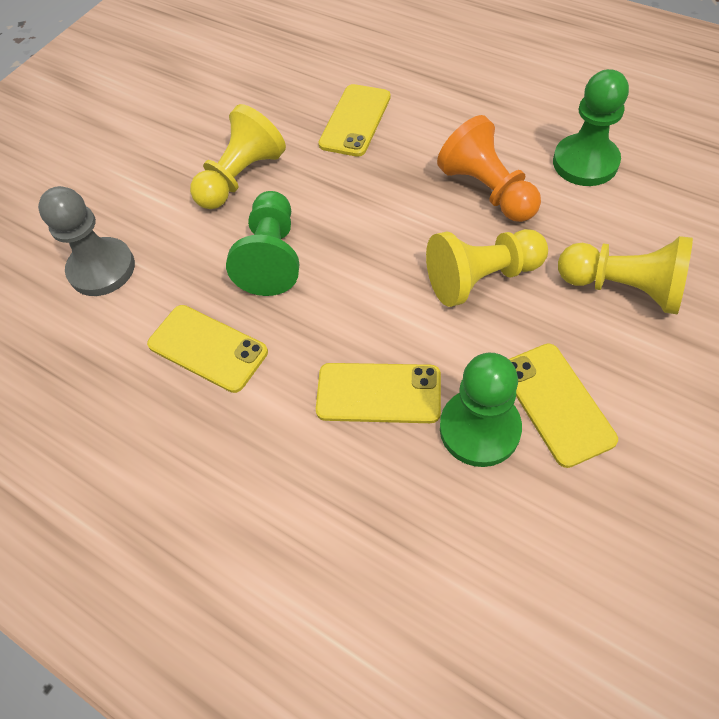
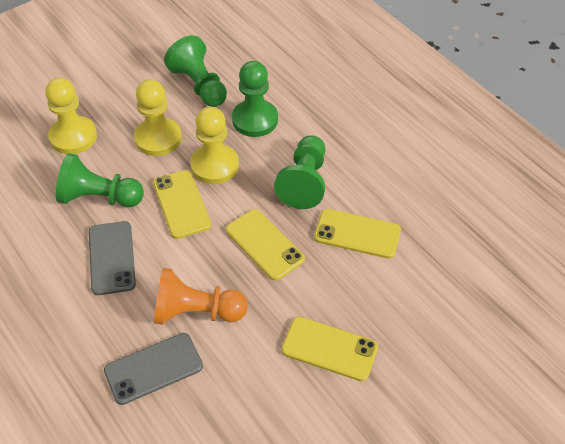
green pawn: [226,191,299,296] [440,353,522,467] [553,69,629,186] = 3 -> [56,153,144,207] [164,35,227,107] [232,61,278,137] [274,135,325,209] = 4
grey pawn: [38,186,135,296] = 1 -> none = 0
grey phone: none = 0 -> [89,221,136,295] [104,333,203,405] = 2

